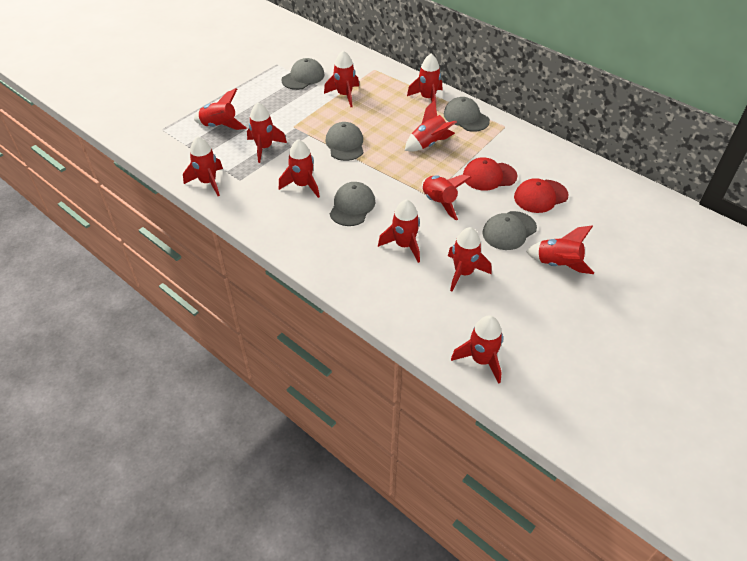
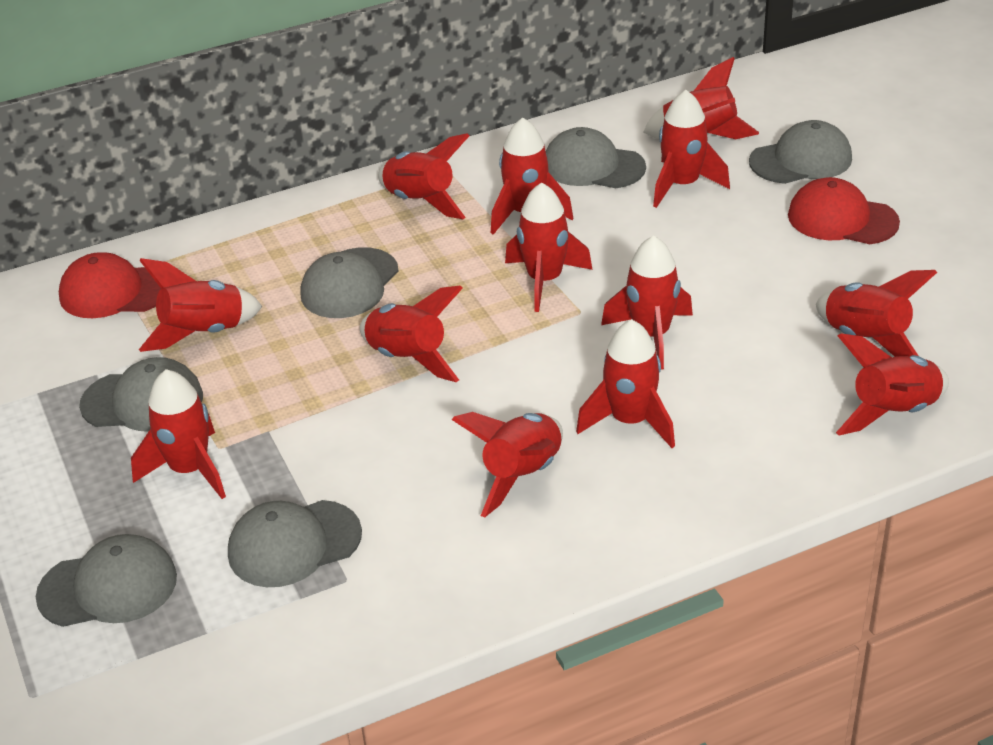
grey cap: [281,58,325,90] [326,122,364,161] [330,182,376,226] [444,97,490,132] [482,211,537,250] = 5 -> [36,534,177,627] [79,357,203,432] [228,500,362,587] [301,247,399,318] [546,127,646,188] [749,120,852,184] = 6
red rocket: [183,136,223,196] [194,88,246,130] [247,102,287,163] [279,139,320,198] [324,51,359,107] [378,199,420,263] [405,100,457,152] [407,54,442,105] [422,175,472,220] [448,227,491,291] [451,315,503,384] [526,226,594,274] = 12 -> [131,369,226,499] [139,258,263,352] [360,286,463,382] [378,133,469,219] [451,412,563,517] [491,117,573,235] [505,182,593,312] [576,319,675,448] [601,235,693,370] [643,57,759,139] [653,90,730,208] [816,270,937,357] [836,333,949,435] = 13

